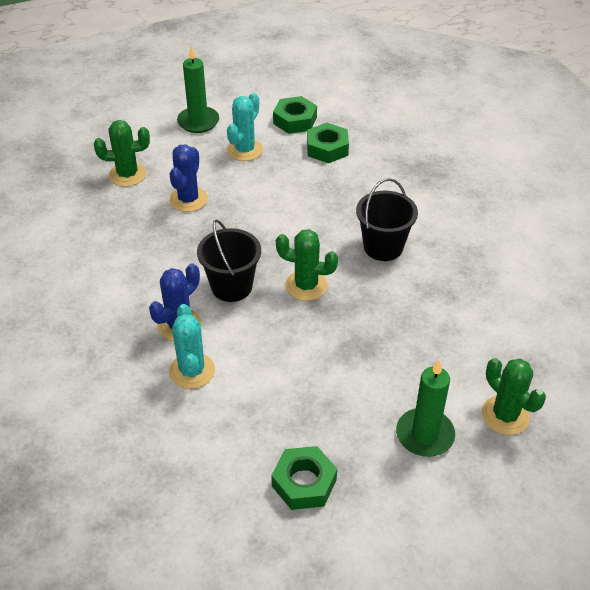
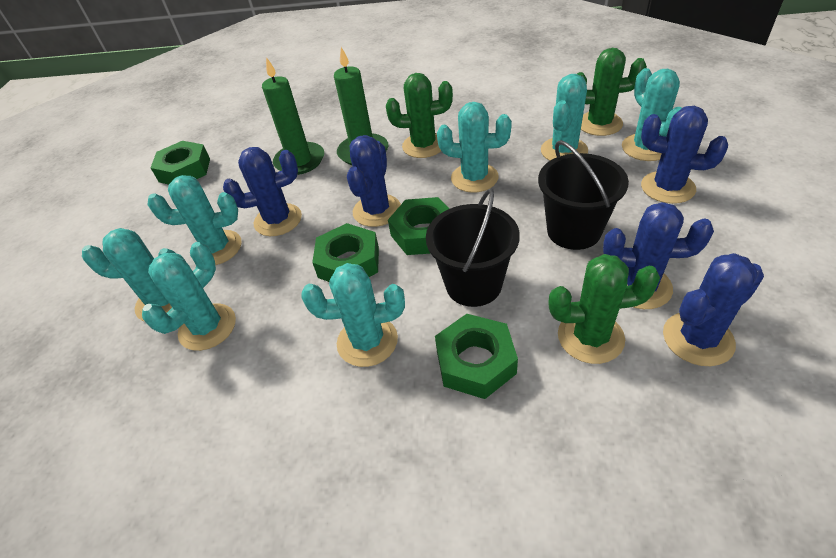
blue cactus: [149,263,202,341] [169,144,208,212] = 2 -> [223,147,302,236] [347,135,401,227] [603,202,714,309] [641,106,728,204] [663,253,764,366] = 5
green nut: [271,446,337,510] [273,96,317,134] [307,123,349,163] = 3 -> [151,141,210,185] [312,223,379,282] [388,197,450,255] [435,314,518,399] = 4
turquoise cactus: [169,304,215,389] [227,93,263,161] = 2 -> [82,228,175,322] [142,242,236,351] [148,175,242,265] [301,263,405,367] [437,102,512,193] [541,74,588,161] [622,68,682,161] = 7

